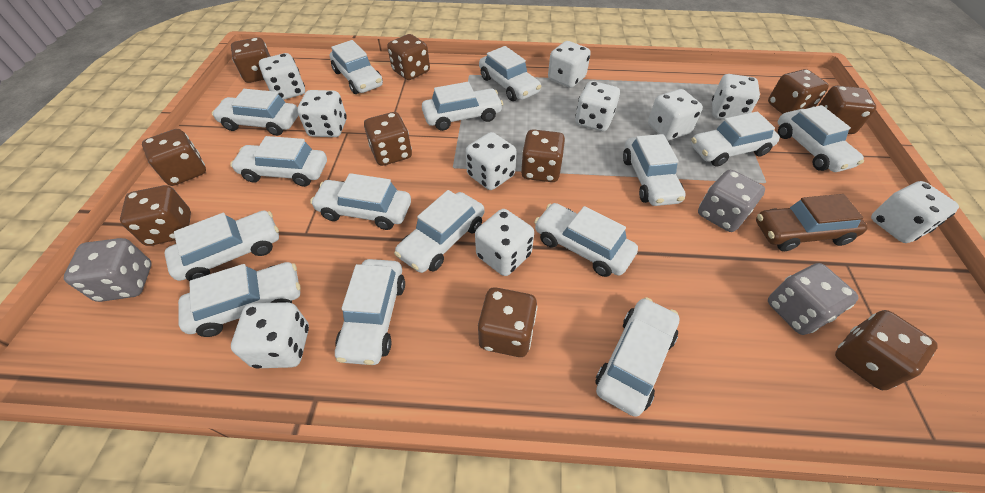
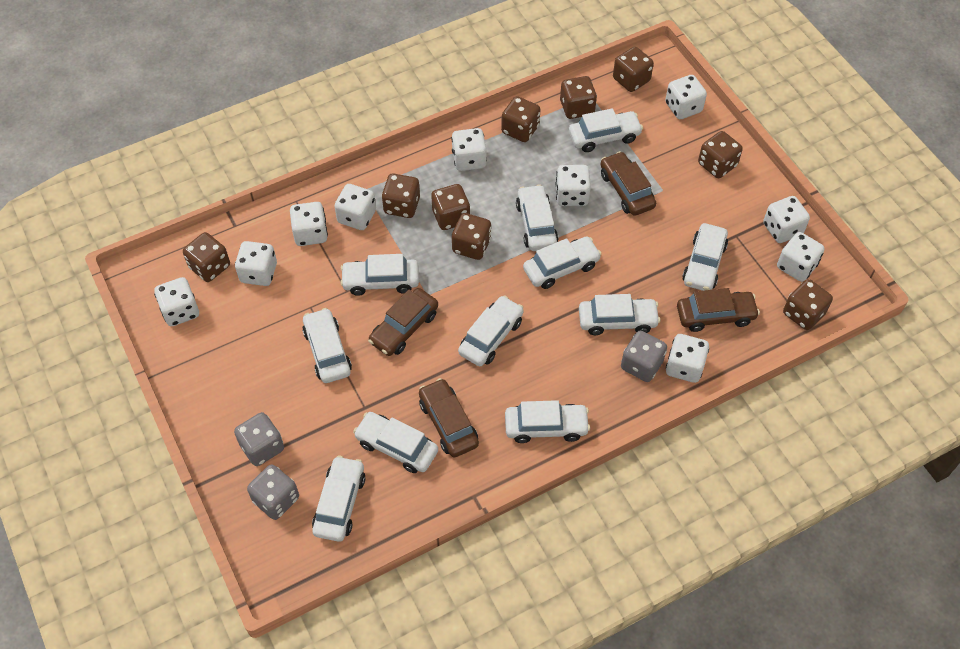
brown car: [756,194,868,251] = 1 -> [368,288,438,356] [419,378,479,457] [600,151,656,216] [677,288,760,332] = 4
brown dice: [120,185,191,246] [142,129,206,186] [231,37,271,83] [364,112,412,166] [387,34,430,80] [478,287,537,357] [521,129,565,182] [768,69,829,114] [818,86,876,134] [835,310,938,390] = 10 -> [183,232,230,282] [382,174,420,218] [431,184,470,230] [452,213,491,260] [501,96,541,142] [560,76,597,119] [613,47,654,92] [698,131,743,178] [783,279,833,330] = 9
white car: [164,211,279,281] [178,262,301,337] [211,89,299,136] [230,136,327,187] [310,173,411,230] [330,40,383,94] [335,259,405,365] [394,190,484,273] [422,82,503,131] [479,46,541,101] [534,203,638,277] [595,297,680,417] [623,134,686,206] [691,112,780,167] [778,105,864,172] = 15 -> [302,308,352,383] [312,456,366,542] [340,254,419,296] [353,412,438,473] [458,296,523,366] [505,400,590,443] [516,184,558,251] [523,237,602,289] [569,108,643,152] [579,294,660,335] [682,223,728,291] = 11

